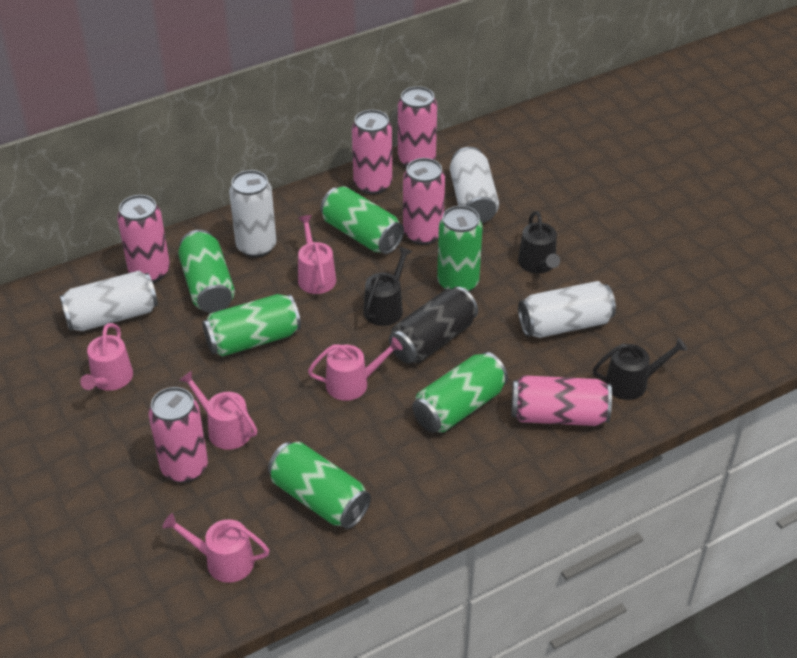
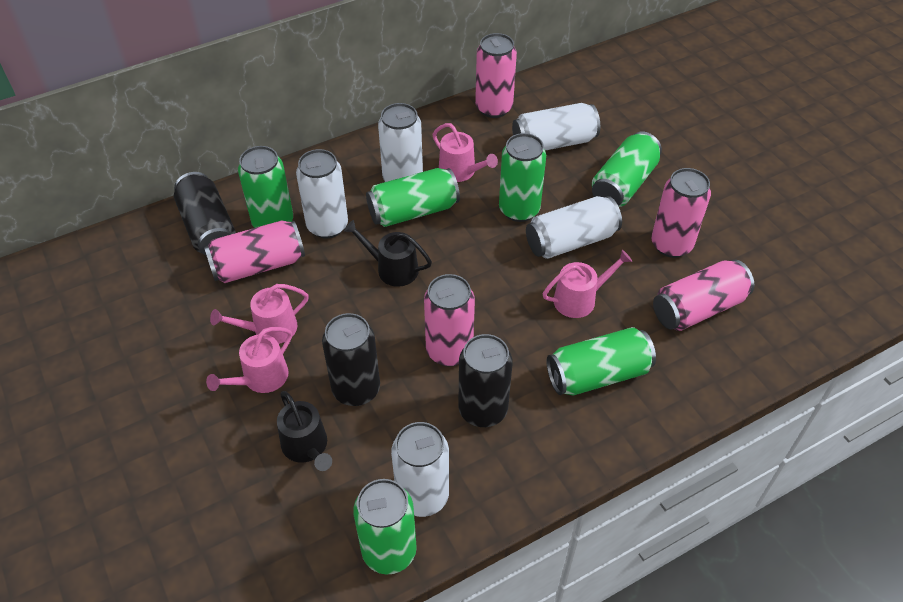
black can: [389,286,478,363] = 1 -> [174,172,236,256] [322,313,380,406] [458,334,512,427] = 3
black watering can: [363,246,413,326] [518,211,560,274] [593,338,687,400] = 3 -> [277,391,332,471] [344,220,432,287] = 2
pink can: [117,195,170,283] [148,387,208,483] [352,110,392,194] [398,86,437,167] [403,158,445,245] [511,375,612,426] = 6 -> [204,220,305,283] [424,274,475,366] [475,33,517,118] [651,168,711,258] [653,260,754,331] = 5
pink watering can: [80,323,133,391] [163,513,269,583] [179,371,257,450] [298,215,336,294] [308,337,403,401] = 5 -> [206,327,292,393] [210,284,309,344] [433,123,498,182] [543,250,632,318] = 4
white can: [59,271,158,331] [229,170,276,258] [450,147,499,223] [518,281,616,338] = 4 -> [296,149,348,239] [378,103,423,182] [391,422,449,517] [512,103,600,151] [526,196,622,259] = 5

